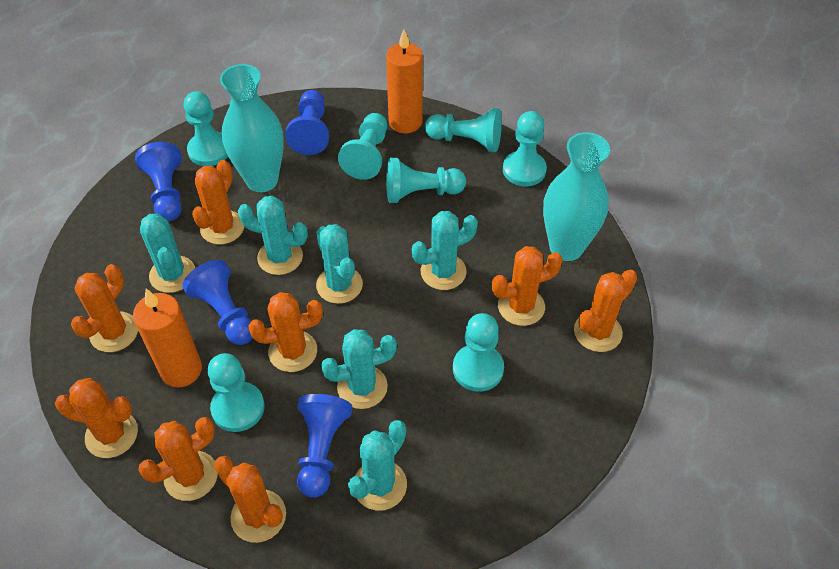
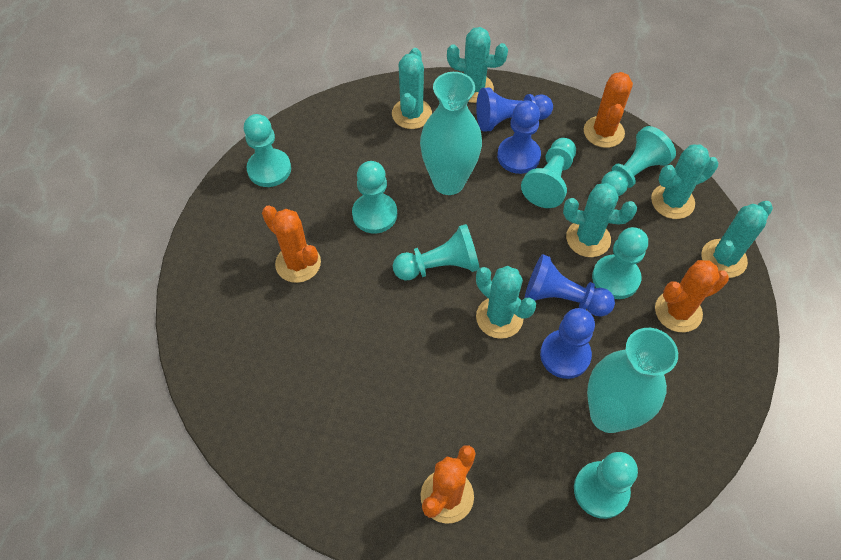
orange cactus: [55,378,138,458] [71,264,138,352] [138,417,218,501] [192,160,244,244] [214,456,286,543] [248,292,323,372] [492,246,563,326] [574,270,637,352] = 8 -> [262,206,321,283] [421,445,476,524] [584,72,633,148] [655,260,729,332] = 4
orange candle: [133,289,202,388] [386,29,423,133] = 2 -> none = 0

